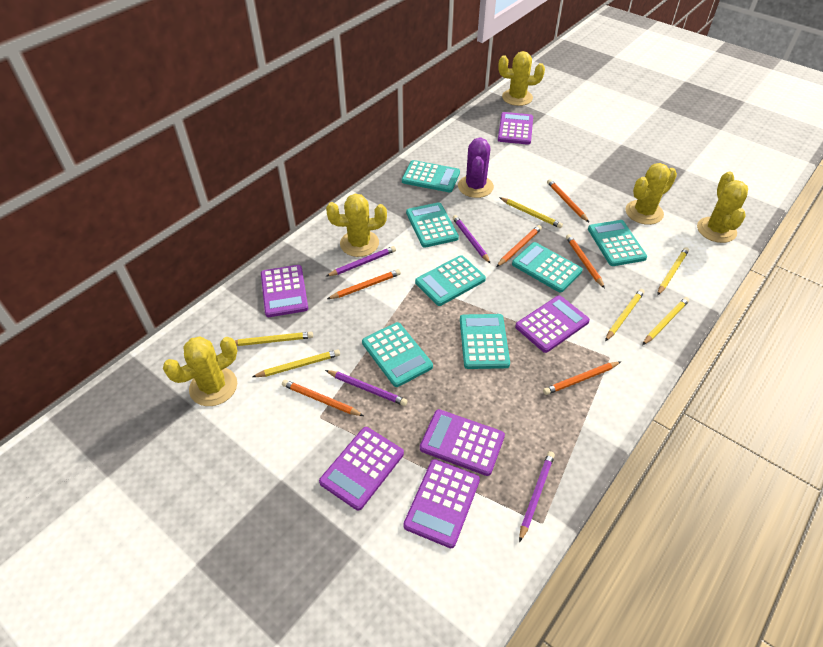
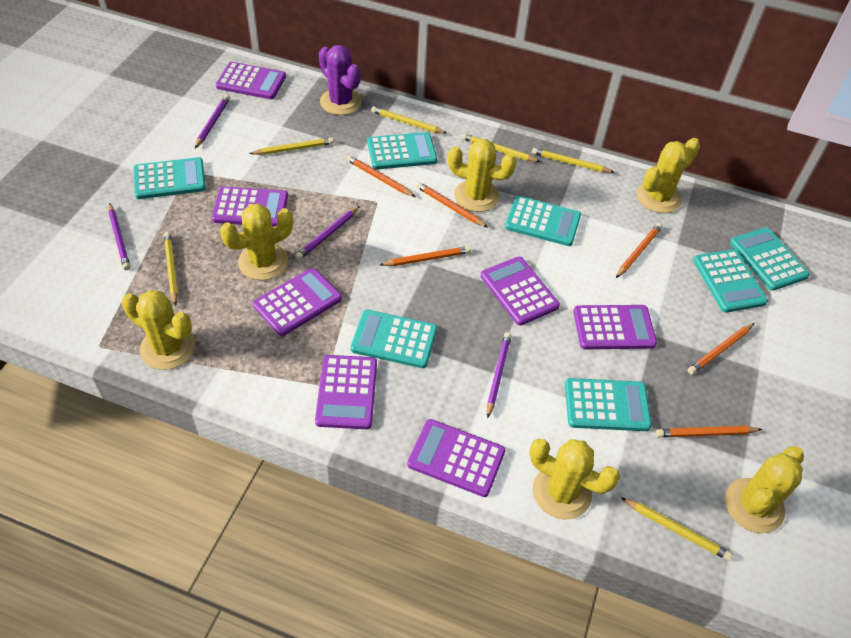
purple calculator: [261,265,308,317] [319,427,404,511] [403,459,480,548] [420,409,505,476] [498,112,533,145] [515,296,590,353] = 6 -> [212,187,288,227] [216,62,286,99] [253,268,342,336] [315,355,377,429] [407,419,505,497] [481,256,560,326] [573,305,657,349] = 7
yellow cactus: [163,336,237,406] [326,194,387,257] [499,51,545,106] [625,163,677,225] [697,171,748,243] = 5 -> [121,290,195,370] [220,204,293,280] [448,139,517,212] [529,438,620,520] [637,138,700,213] [725,446,804,533] = 6

